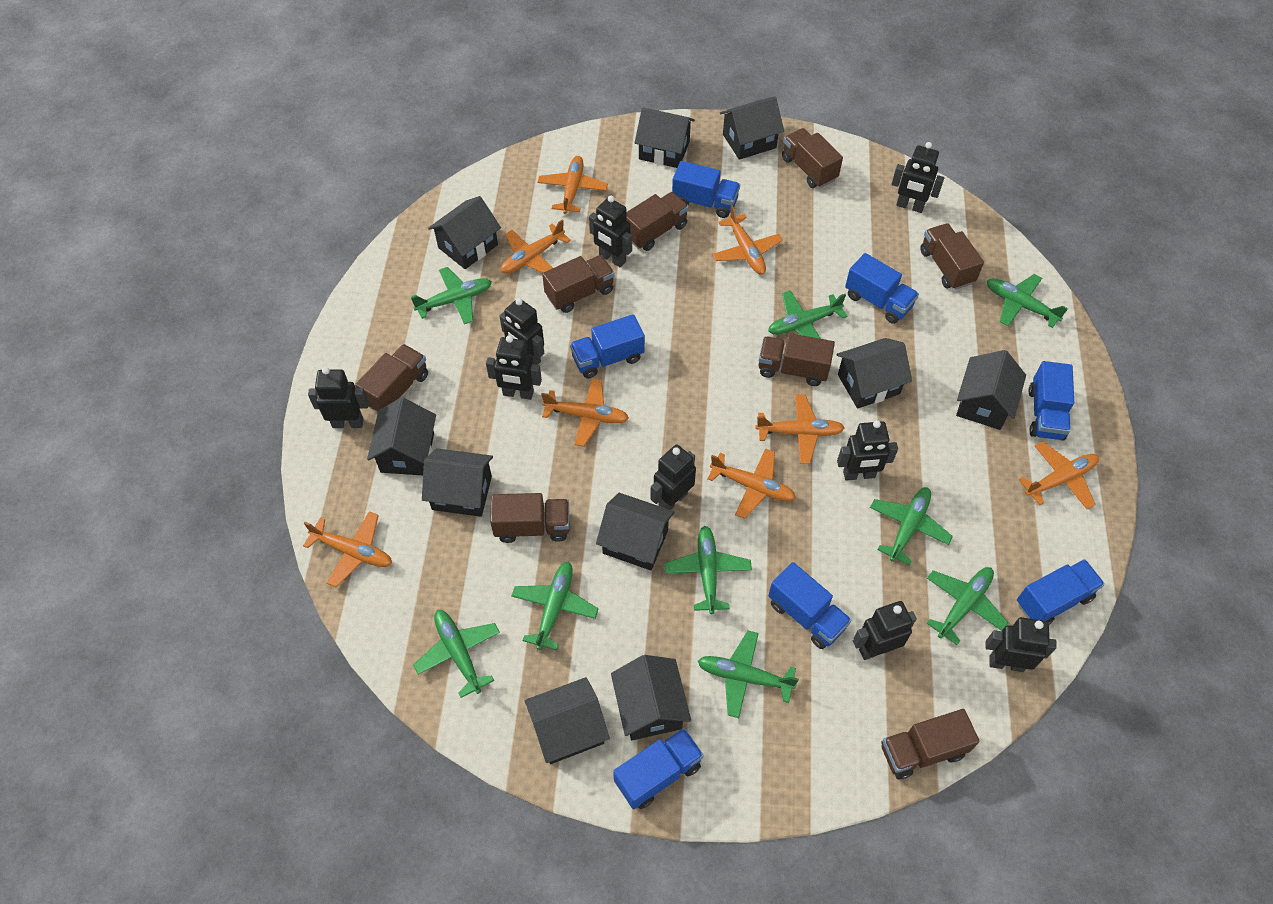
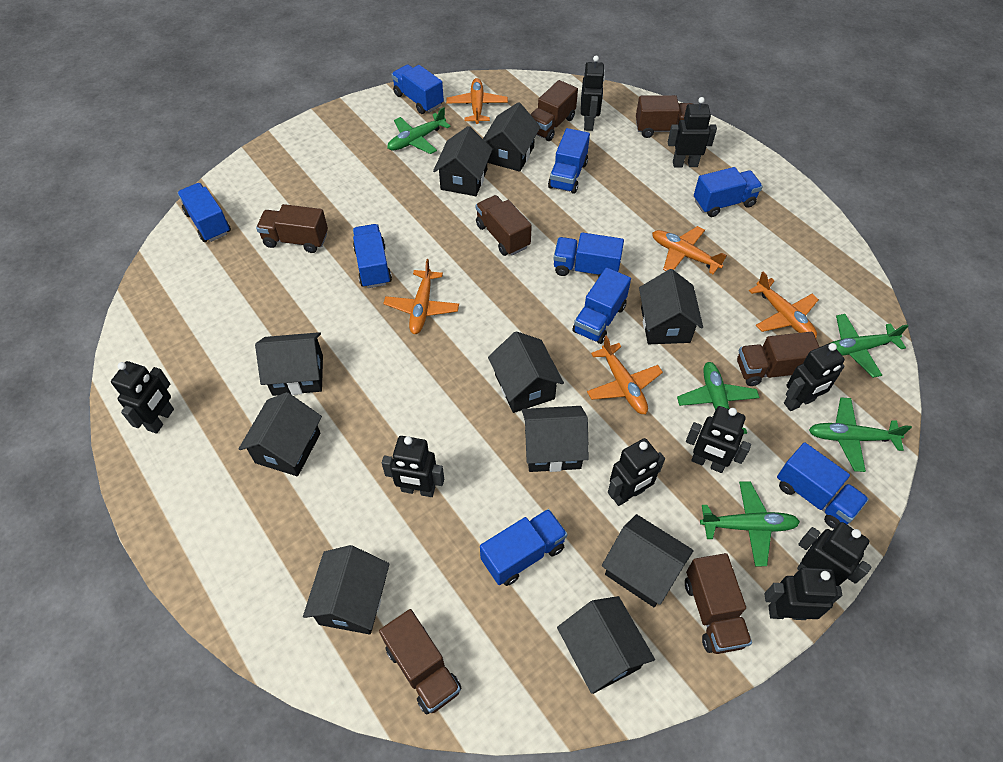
blue truck: [570,314,645,378] [613,728,704,809] [672,161,740,218] [768,562,851,649] [845,253,919,324] [1017,559,1105,625] [1029,361,1074,441] = 7 -> [177,183,231,242] [353,224,392,288] [391,65,444,114] [480,509,567,586] [548,128,590,194] [553,232,624,278] [573,267,631,344] [694,167,763,217] [777,442,869,529] = 9
brown truck: [355,344,428,413] [490,493,569,543] [542,255,615,313] [626,192,689,251] [759,333,835,386] [782,128,843,188] [882,709,980,779] [920,223,984,290] = 8 -> [256,204,328,253] [379,609,462,715] [476,195,532,256] [530,80,578,141] [636,95,693,138] [685,553,752,654] [737,332,819,386] = 7
green plane: [411,267,492,324] [413,610,500,698] [511,562,599,650] [665,526,752,614] [698,631,799,718] [768,290,847,339] [870,487,953,565] [927,567,1008,645] [987,274,1068,328] = 9 -> [387,107,451,154] [677,362,760,434] [700,481,800,566] [809,398,912,472] [831,314,909,378] = 5
orange plane: [303,511,392,587] [501,219,571,274] [537,156,608,214] [541,378,629,447] [707,448,796,519] [712,205,782,274] [755,394,845,464] [1019,441,1099,509] = 8 -> [383,259,459,334] [446,78,508,124] [587,335,663,414] [652,226,727,274] [749,272,819,338] = 5

